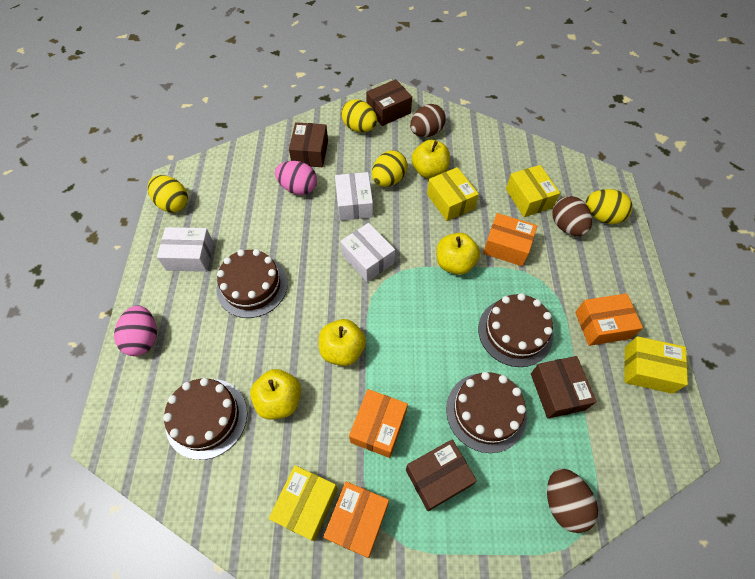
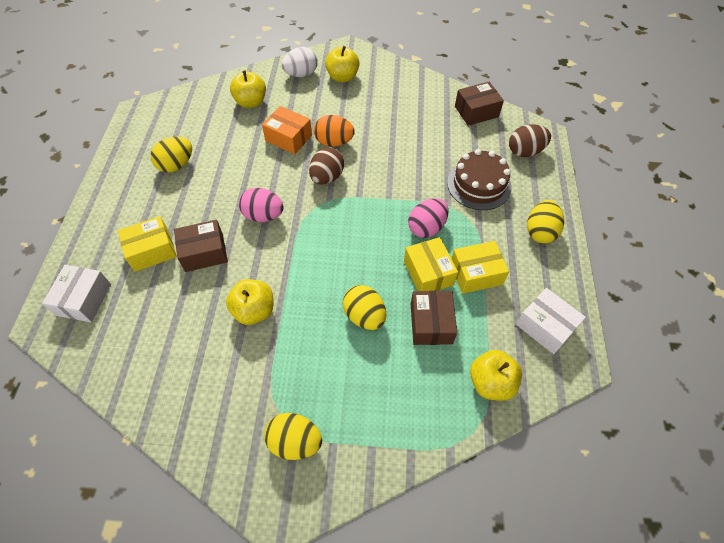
brown box: [289,122,328,167] [366,79,412,126] [406,439,477,511] [531,356,596,418] = 4 -> [174,220,228,272] [411,291,457,345] [455,82,504,126] = 3
brown cake: [163,378,247,460] [216,249,288,318] [446,372,527,453] [478,293,553,367] = 4 -> [447,149,512,210] = 1
brown egg: [410,104,446,137] [547,468,598,533] [552,196,592,236] = 3 -> [309,147,344,185] [509,124,551,157] = 2
orange box: [323,482,389,558] [349,389,408,458] [483,213,537,266] [575,293,643,346] = 4 -> [262,106,312,154] = 1
orange egg: none = 0 -> [314,115,355,147] = 1
white box: [157,227,214,272] [335,172,373,221] [340,223,395,282] = 3 -> [42,265,111,322] [516,288,586,354] = 2
white egg: none = 0 -> [282,47,318,77] = 1
yellow box: [269,465,338,541] [427,167,479,221] [506,165,560,217] [624,336,688,394] = 4 -> [118,216,177,272] [404,237,458,291] [451,241,509,294] = 3

